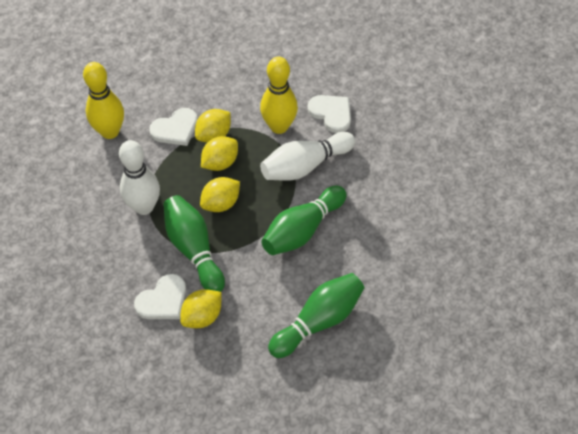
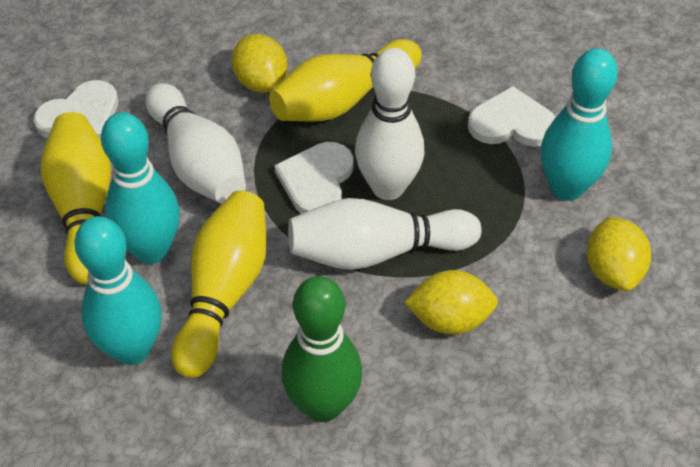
green bowling pin: [163,195,225,292] [261,186,347,255] [268,273,365,358] = 3 -> [281,276,362,422] = 1
turquoise bowling pin: none = 0 -> [74,216,162,365] [101,112,180,264] [541,48,618,201] = 3
white bowling pin: [119,140,160,215] [260,132,355,181] = 2 -> [145,83,246,204] [288,198,482,270] [355,48,425,200] = 3
yellow bowling pin: [83,62,124,139] [260,56,298,134] = 2 -> [40,112,111,284] [171,191,267,378] [269,39,422,121] = 3
yellow lemon: [180,289,222,328] [195,109,231,143] [200,177,240,212] [201,136,238,171] = 4 -> [232,34,288,93] [404,270,498,335] [587,216,651,291] = 3

